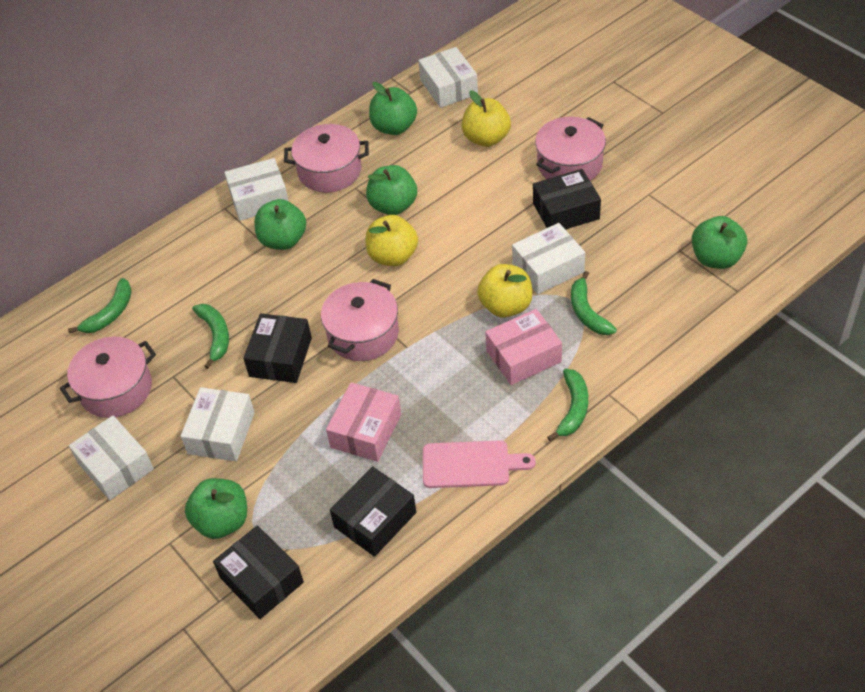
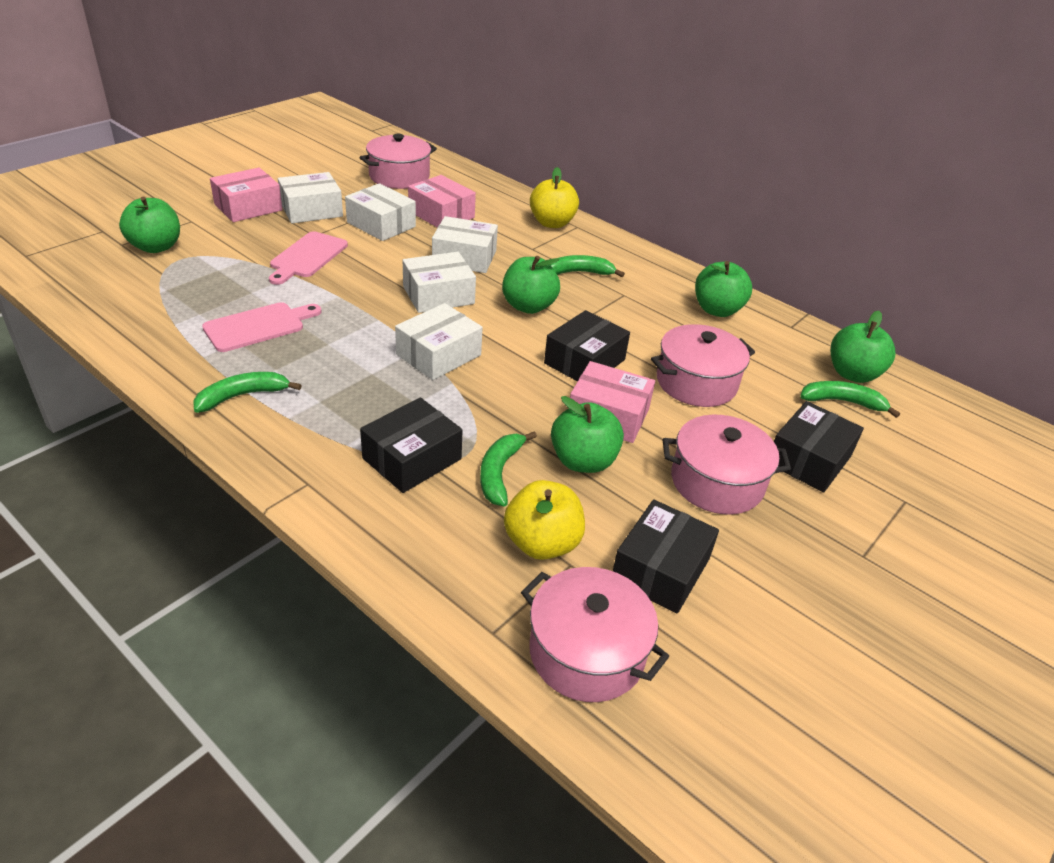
pink box: [326,382,401,462] [485,309,562,385] = 2 -> [210,168,282,222] [408,175,476,228] [568,361,655,443] = 3
pink cutting board: [423,440,536,488] = 1 -> [202,302,322,352] [269,231,348,285] = 2
yellow apple: [366,215,418,266] [462,91,511,147] [477,264,532,317] = 3 -> [504,480,585,560] [530,167,579,228] = 2

